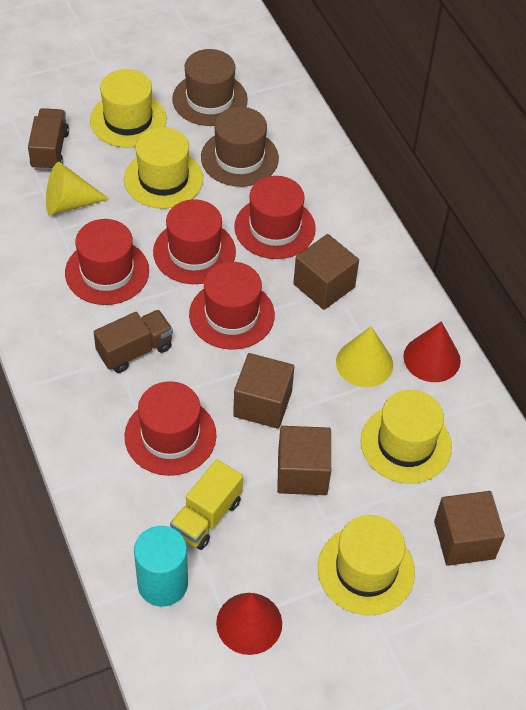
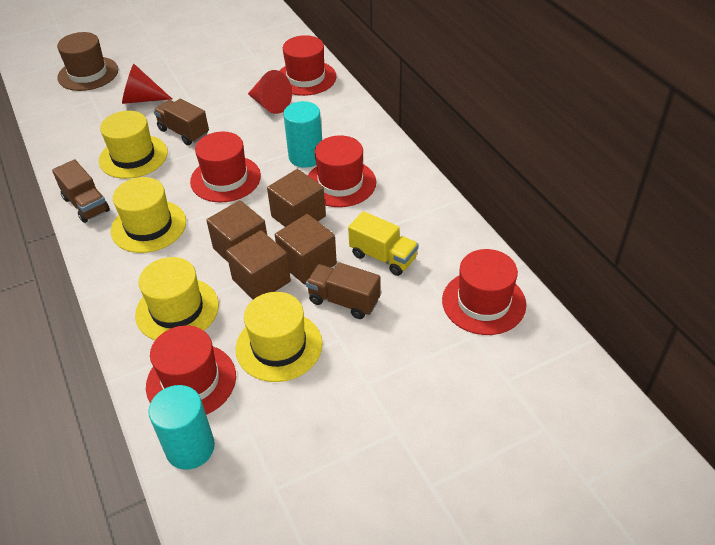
brown hat: [172,49,248,126] [201,107,279,187] = 2 -> [57,32,118,91] = 1
brown truck: [28,108,69,171] [94,310,173,373] = 2 -> [52,159,110,223] [153,99,209,145] [306,262,381,319] = 3
turquoise cylinder: [134,526,188,607] = 1 -> [148,385,215,470] [283,101,322,168] = 2
yellow cone: [46,162,109,215] [336,326,393,387] = 2 -> none = 0

